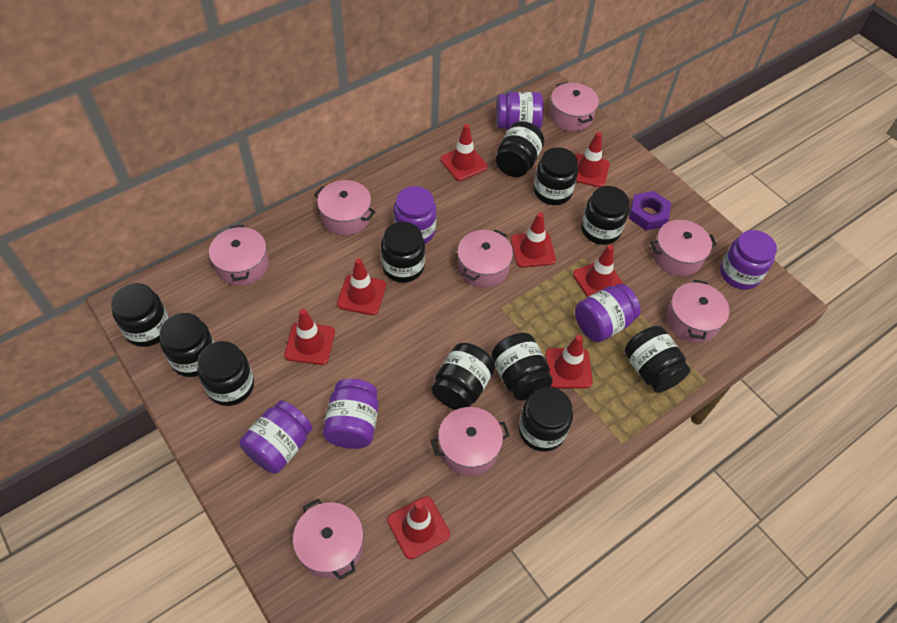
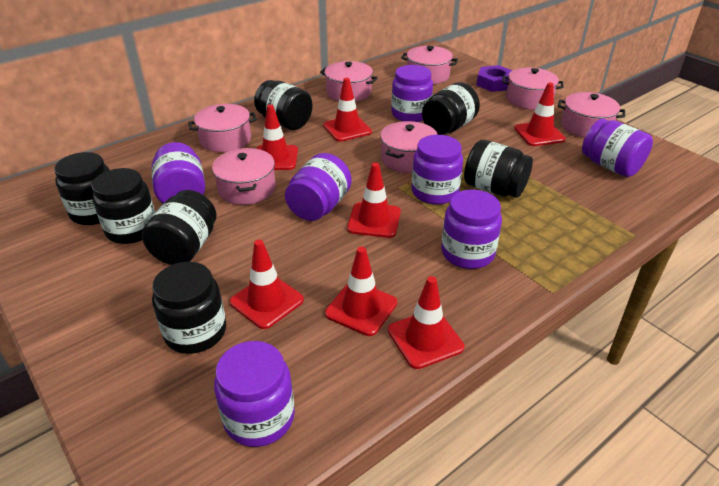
black jar: [111,283,169,347] [159,313,214,377] [197,341,254,406] [381,222,425,283] [432,343,495,410] [491,333,553,401] [496,121,544,177] [519,387,573,452] [534,147,578,205] [581,186,629,245] [624,326,690,393] = 11 -> [54,152,109,225] [92,168,155,244] [142,190,217,265] [152,262,226,354] [254,80,313,130] [422,82,480,135] [464,140,533,198] = 7
pink pot: [209,225,269,286] [293,499,364,580] [314,180,375,235] [431,407,510,476] [457,229,513,288] [549,82,599,131] [650,220,717,276] [666,280,730,343] = 8 -> [188,104,257,152] [212,148,276,205] [320,61,378,102] [380,121,438,173] [401,46,458,84] [502,67,564,110] [558,92,625,138] = 7
purple jar: [239,400,312,474] [323,379,379,449] [394,186,436,244] [496,92,544,131] [575,284,641,342] [720,230,777,290] = 6 -> [152,142,205,204] [214,341,295,447] [285,153,352,221] [391,65,433,122] [411,135,463,205] [441,189,502,269] [582,119,653,177] = 7
red traffic cone: [284,309,335,365] [337,258,386,315] [387,496,450,560] [440,124,487,181] [511,213,556,268] [545,335,593,388] [573,245,624,297] [575,132,610,187] = 8 -> [230,240,304,329] [256,104,298,170] [323,78,372,142] [325,246,397,336] [347,163,401,238] [388,276,465,369] [514,82,566,146] = 7

